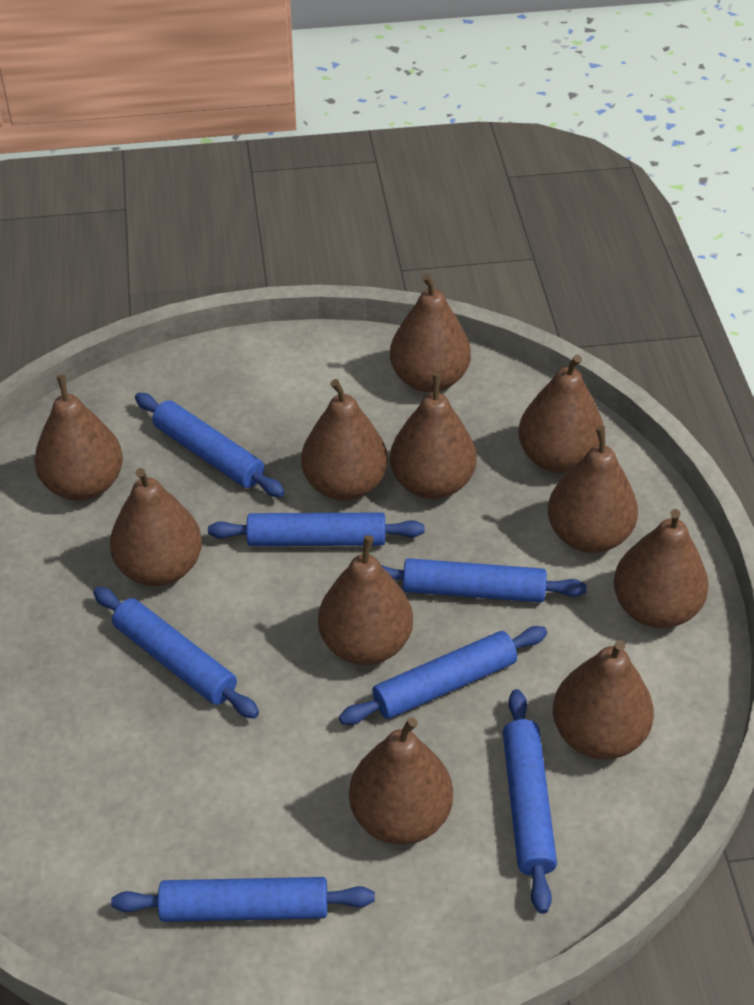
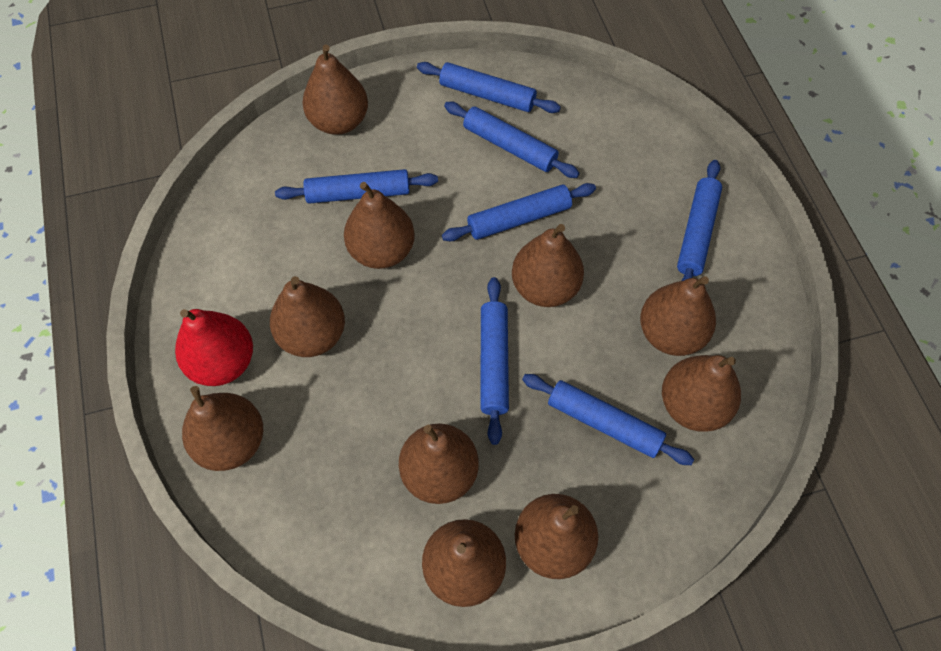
brown pear: [34,375,123,501] [110,468,202,586] [301,379,388,501] [318,535,413,665] [349,717,453,845] [390,274,471,393] [390,373,477,499] [519,355,604,473] [548,426,638,553] [553,640,654,759] [614,509,709,628] = 11 -> [182,386,263,471] [270,276,345,357] [303,44,368,135] [344,182,415,269] [399,424,479,504] [422,519,506,607] [512,224,584,307] [514,494,598,579] [640,276,716,356] [662,355,741,432] = 10
red pear: none = 0 -> [175,309,253,386] = 1

